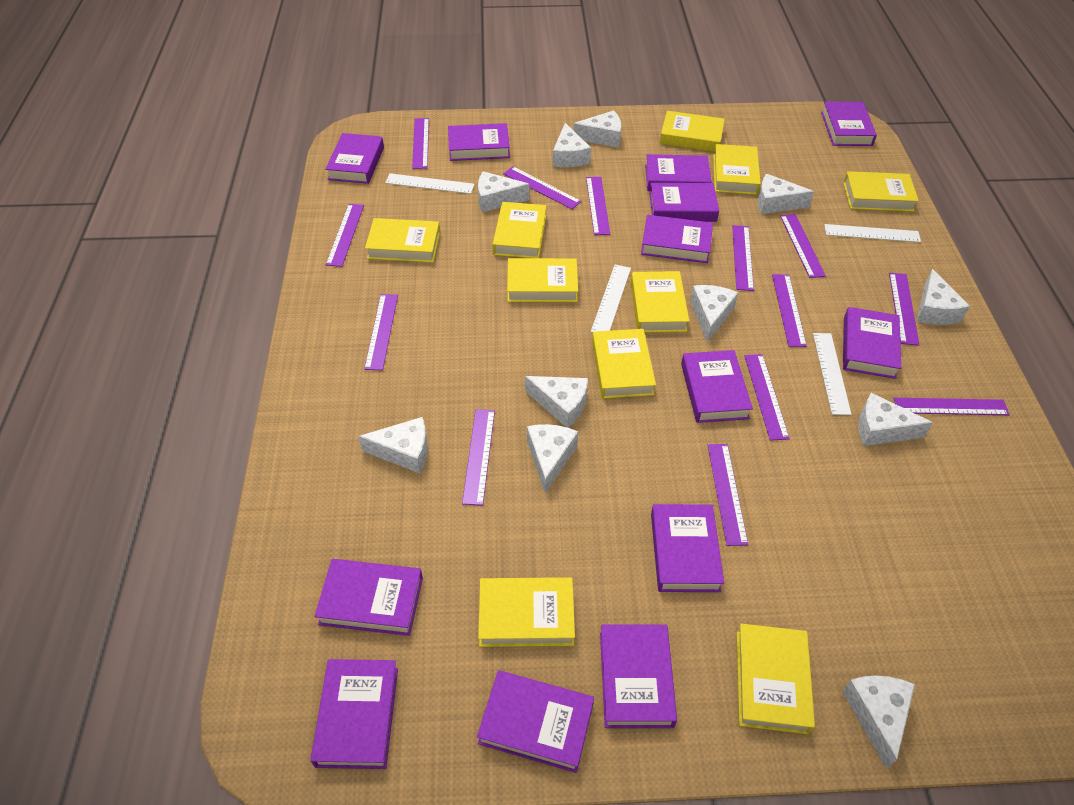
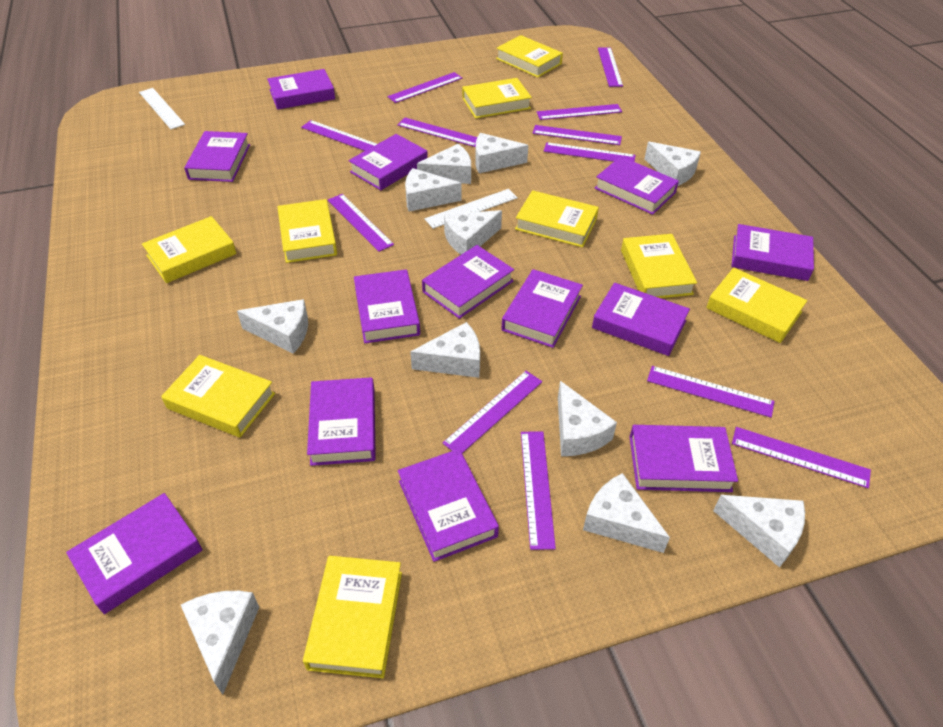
purple ruler: [326,204,364,267] [364,294,398,370] [412,118,429,169] [462,409,495,506] [503,167,582,209] [586,177,610,235] [708,444,748,546] [732,225,754,291] [744,354,790,441] [772,274,807,347] [780,214,826,278] [889,273,919,346] [893,398,1010,415] = 13 -> [301,120,377,151] [328,194,394,252] [387,72,463,103] [397,117,477,147] [442,371,542,453] [521,431,556,550] [532,125,622,145] [537,104,622,120] [544,142,636,162] [598,47,623,87] [647,366,775,418] [732,427,871,488] = 12
white ruler: [385,173,475,194] [591,265,631,333] [813,333,852,415] [824,224,921,242] = 4 -> [139,88,185,129] [425,189,518,229] = 2
yellow book: [365,218,440,263] [478,577,575,647] [493,202,546,258] [507,258,578,302] [592,329,656,399] [631,271,689,333] [660,111,725,152] [713,144,761,195] [737,624,815,734] [843,171,919,212] = 10 -> [142,216,237,283] [161,355,275,437] [277,199,337,263] [303,556,402,678] [462,78,532,119] [496,35,563,78] [515,190,599,247] [621,234,697,298] [706,268,807,343] = 9

